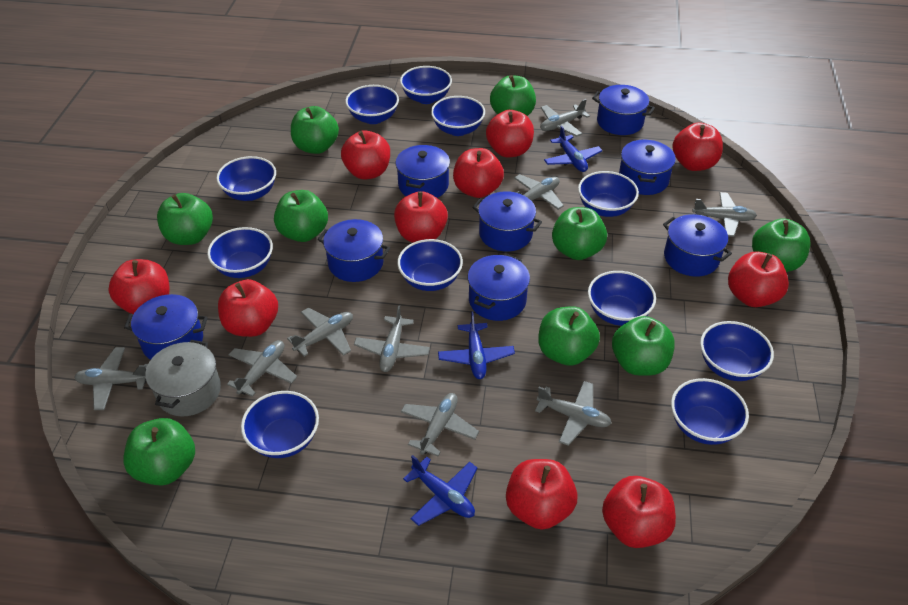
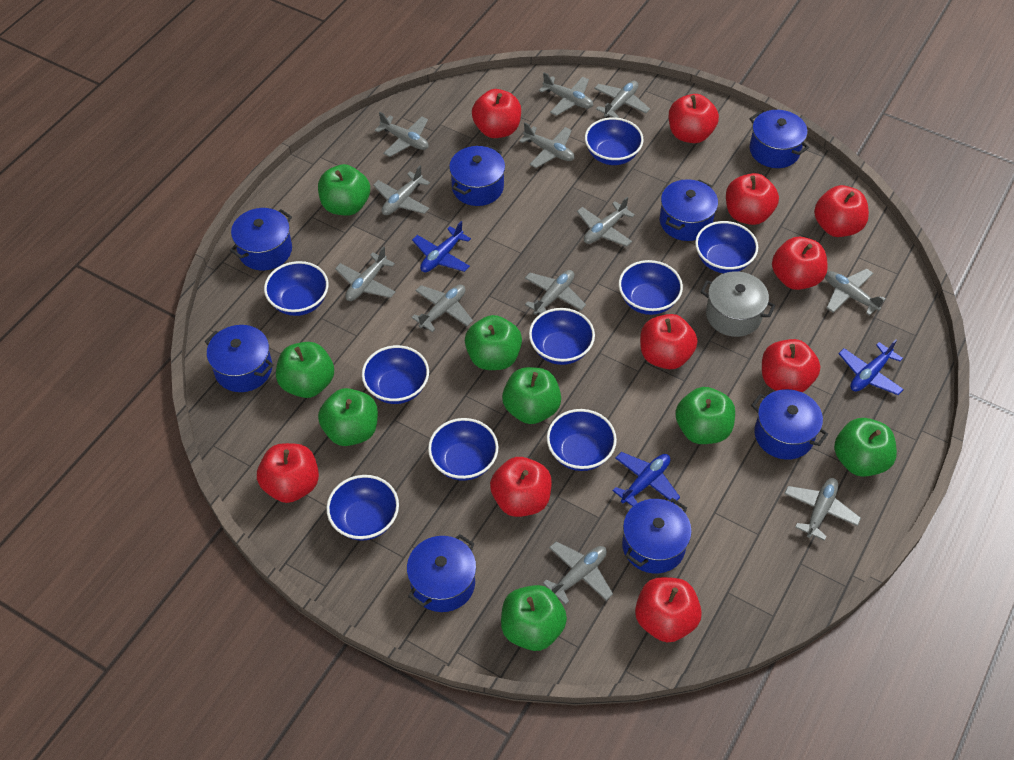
blue bowl: [207,227,273,278] [216,156,276,201] [241,391,319,458] [345,85,399,124] [397,239,463,291] [400,66,452,104] [431,96,485,136] [578,171,639,217] [588,271,656,326] [671,378,749,445] [700,321,774,381] = 11 -> [264,261,329,316] [326,475,399,541] [362,345,429,404] [428,418,498,481] [529,308,595,365] [547,409,617,471] [585,117,644,165] [618,260,683,315] [695,221,758,273] = 9
green apple: [123,418,195,486] [157,193,213,245] [274,190,328,242] [291,106,339,154] [490,75,536,116] [538,306,600,366] [552,207,607,260] [612,316,675,376] [752,218,810,272] = 9 -> [276,342,334,398] [318,164,370,216] [318,388,378,446] [465,315,522,370] [501,585,567,651] [502,367,561,424] [675,387,735,444] [834,418,897,477] = 8
grey plane: [74,347,148,410] [227,340,297,397] [287,308,353,357] [354,305,430,372] [401,393,479,456] [514,174,564,210] [535,381,612,446] [540,99,590,137] [692,192,757,237] = 9 -> [335,246,396,301] [373,166,430,215] [375,112,429,157] [411,285,473,332] [519,123,574,168] [525,270,586,315] [539,72,593,116] [543,541,613,605] [577,197,635,247] [594,81,650,118] [784,478,861,541] [825,269,886,316] = 12

